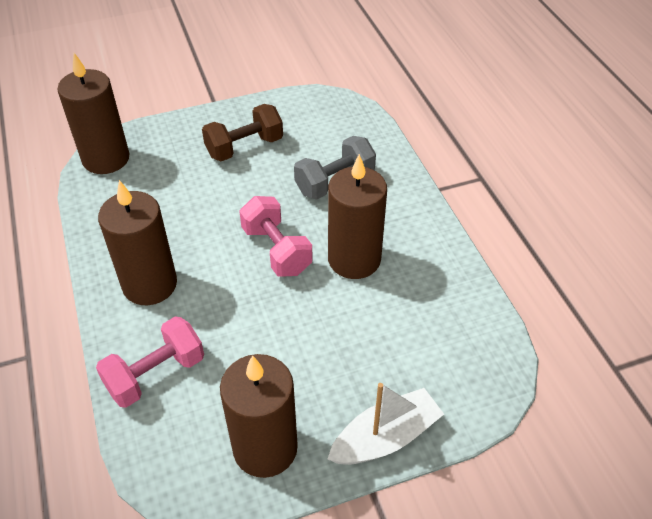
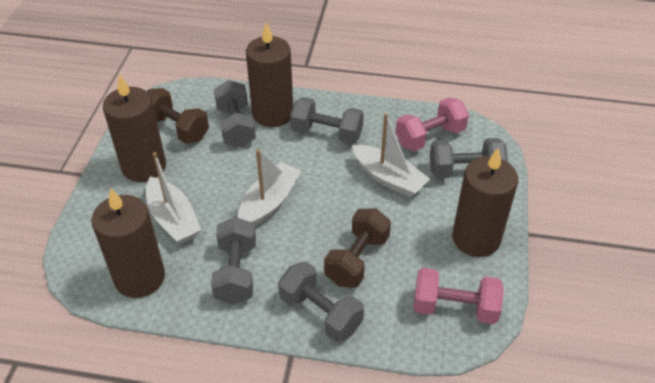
brown dumbbell: [202,104,283,161] = 1 -> [147,88,209,144] [324,209,391,288] = 2
grey dumbbell: [294,136,376,200] = 1 -> [211,217,256,304] [214,80,256,147] [278,261,364,342] [290,97,364,145] [430,138,508,178] = 5
white boat: [328,383,444,465] = 1 -> [146,152,201,244] [238,149,301,227] [352,113,430,197] = 3

